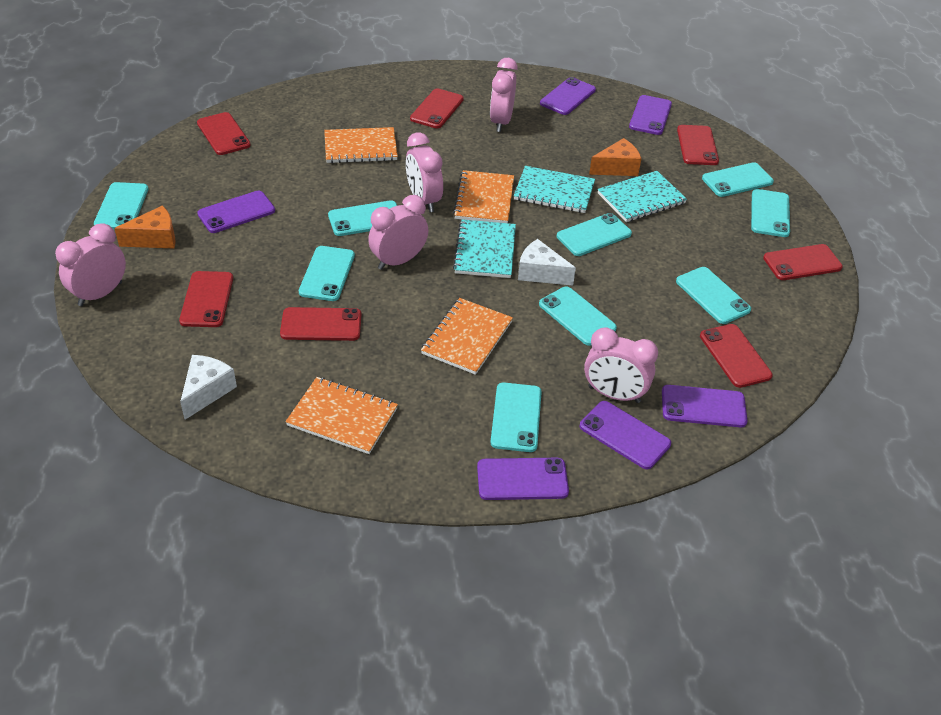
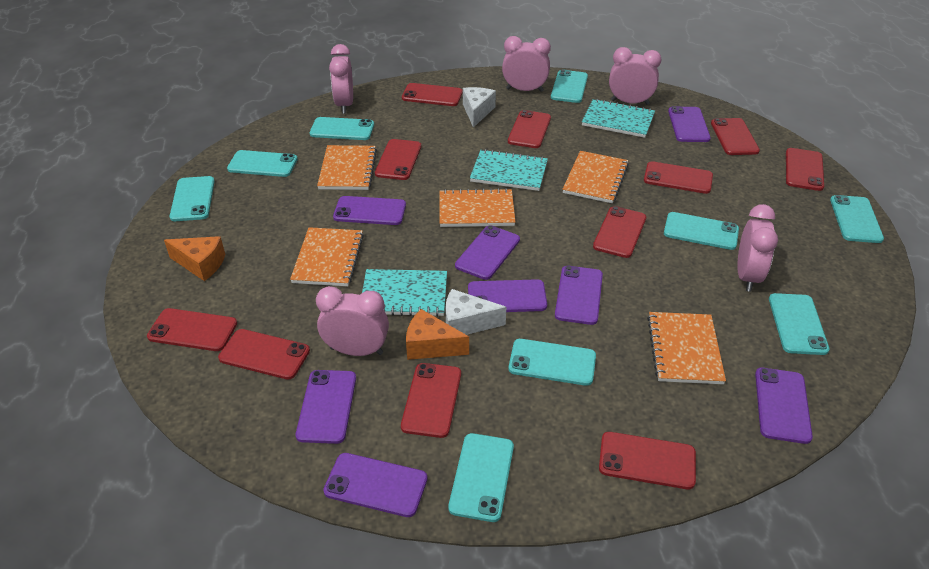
orange notebook: [285,377,398,454] [324,127,398,163] [421,298,513,375] [453,170,514,223] = 4 -> [290,227,364,286] [317,145,377,190] [439,188,516,227] [563,151,629,203] [647,312,726,384] = 5
purple phone: [197,191,275,233] [477,458,569,500] [540,77,596,115] [580,401,671,469] [629,95,672,135] [662,385,748,427] = 6 -> [296,370,356,444] [323,453,428,517] [333,196,406,225] [455,225,520,280] [468,279,547,312] [555,266,603,325] [668,106,711,142] [755,368,813,444] = 8
red phone: [179,271,233,327] [197,112,251,155] [280,307,361,341] [410,88,464,128] [677,125,719,165] [700,324,773,388] [763,244,843,280] = 7 -> [147,308,237,351] [218,329,310,380] [375,139,421,180] [401,363,461,438] [402,83,463,106] [508,110,551,148] [593,206,646,258] [599,432,696,489] [644,161,713,194] [711,118,760,155] [786,148,824,191] = 11

